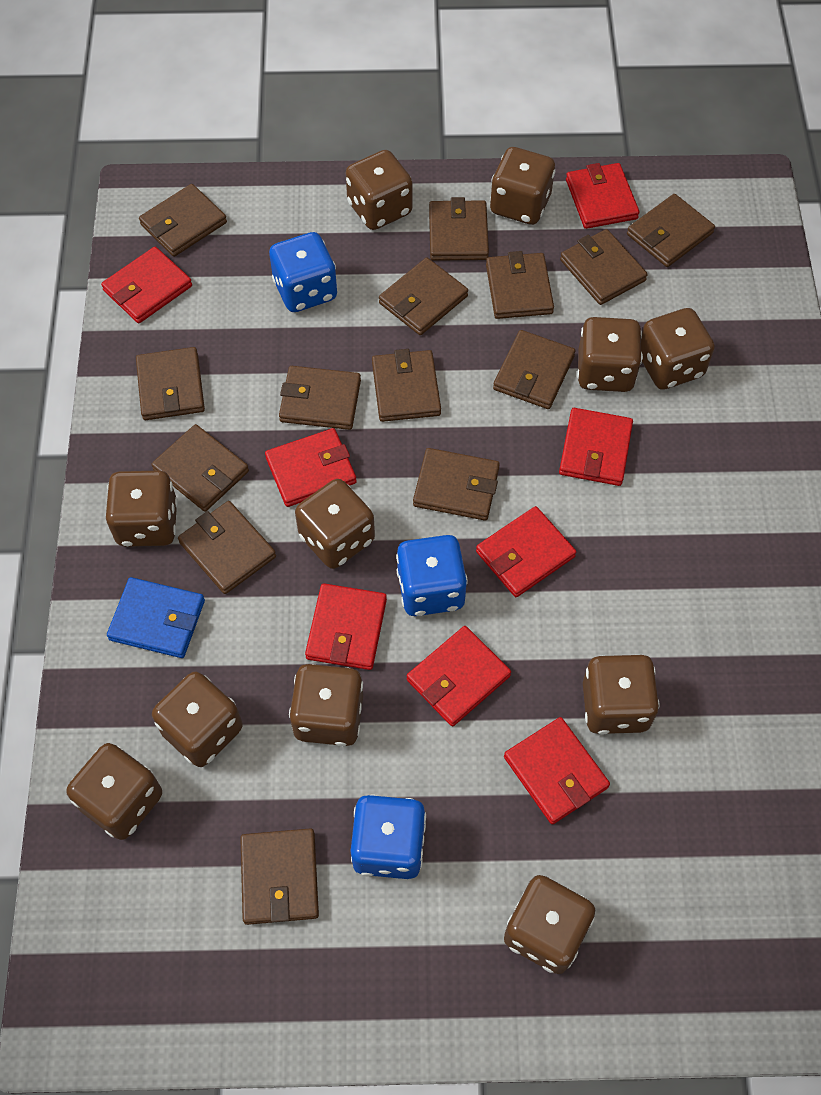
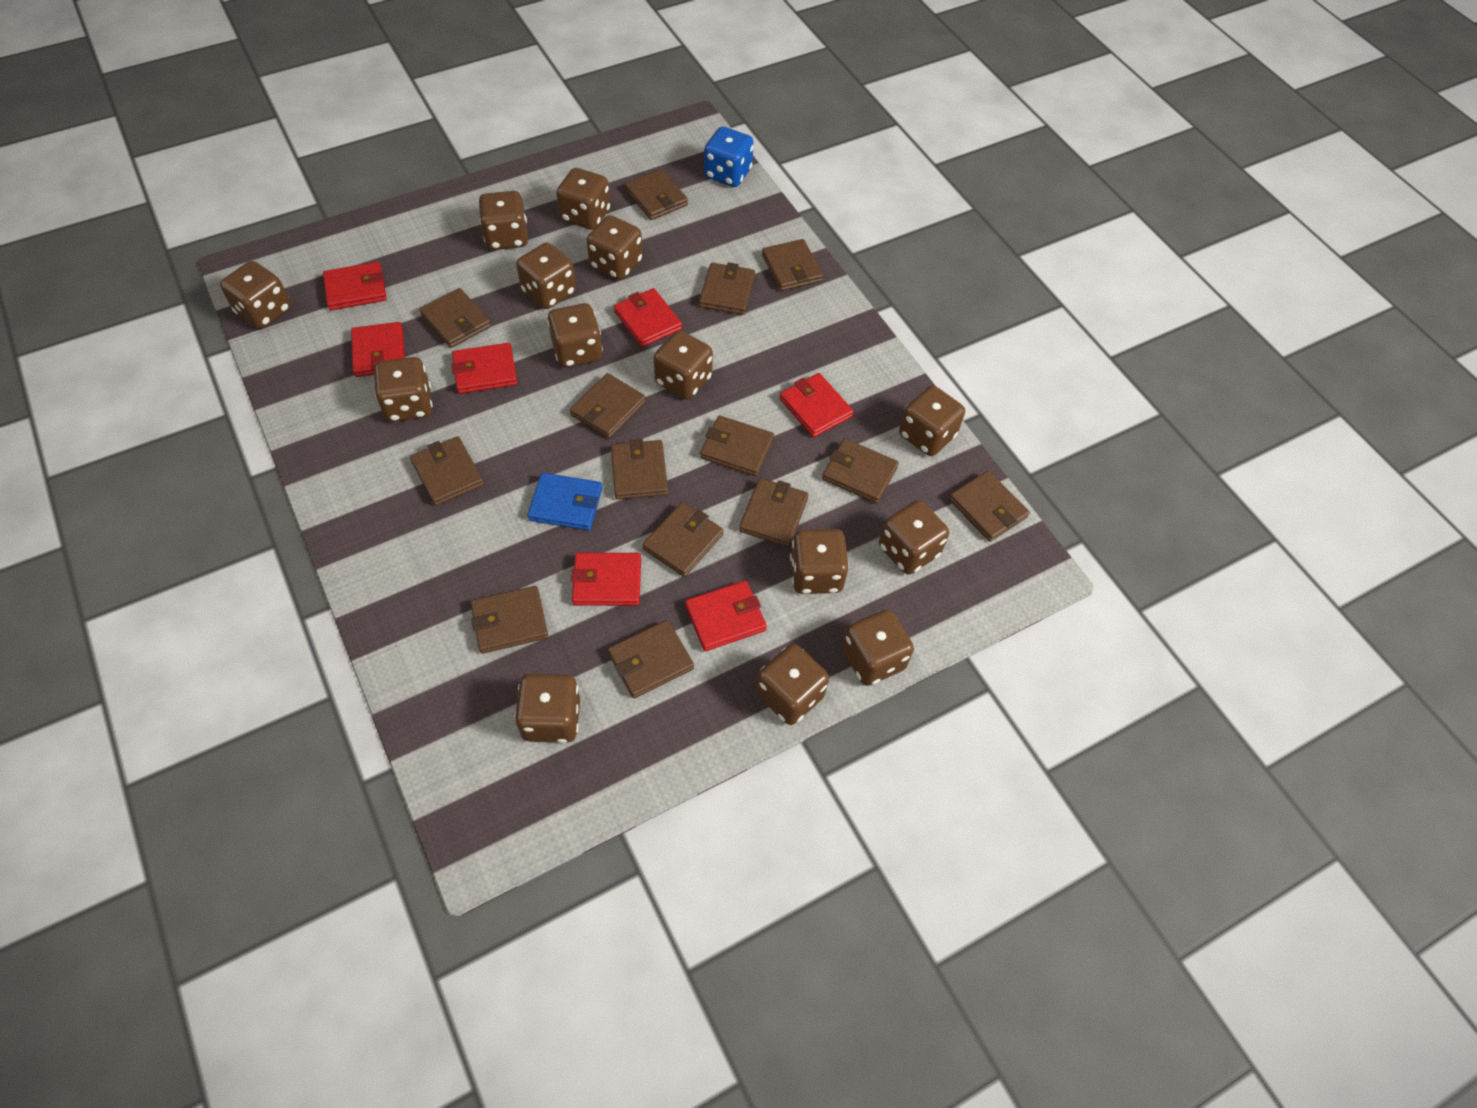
blue dice: [269,232,337,312] [351,795,426,879] [396,535,468,616] = 3 -> [704,127,754,187] = 1
brown dice: [66,743,162,840] [106,470,178,547] [152,672,243,767] [289,664,363,746] [295,479,375,569] [346,150,413,230] [490,147,555,225] [504,875,595,974] [577,317,642,392] [583,655,660,735] [641,308,715,390] = 11 -> [220,261,291,329] [374,357,433,422] [478,191,528,250] [514,674,580,743] [516,243,576,309] [547,303,603,368] [557,168,610,230] [587,215,643,280] [654,330,713,399] [756,644,829,725] [790,529,849,594] [842,609,914,686] [879,500,949,575] [899,386,965,456] = 14
red wallet: [101,247,192,323] [265,428,357,507] [305,583,387,670] [407,626,511,726] [476,506,576,597] [504,717,610,824] [559,408,633,486] [566,163,640,229] = 8 -> [323,262,387,310] [351,322,405,377] [451,343,517,394] [571,553,641,606] [614,288,682,347] [685,581,767,651] [780,373,854,437] = 7

